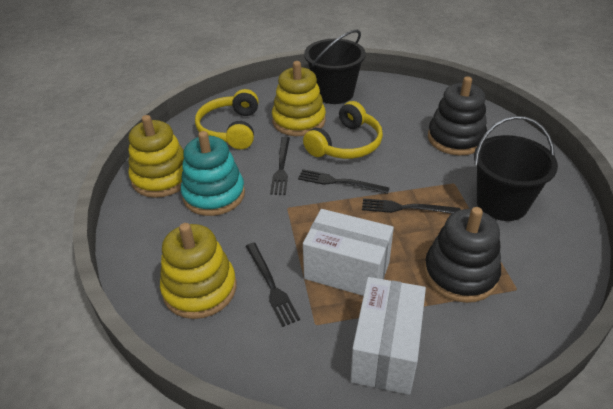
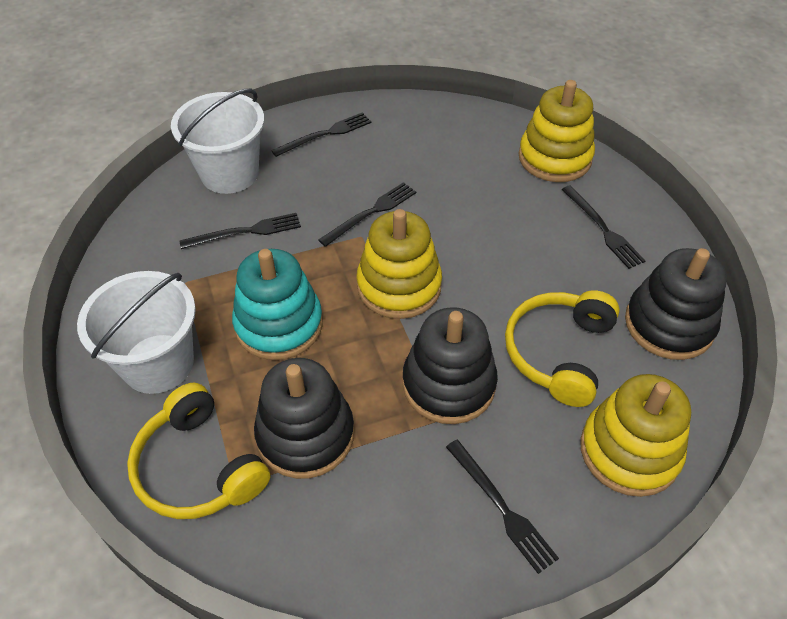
black bucket: [304,30,366,104] [474,116,558,221] = 2 -> none = 0
black fork: [246,243,300,327] [270,137,290,195] [298,169,389,194] [362,198,461,214] = 4 -> [179,213,301,249] [271,112,372,157] [319,182,416,247] [446,440,559,574] [561,185,645,269] = 5
black stacking toy: [424,207,501,303] [428,76,487,155] = 2 -> [254,358,354,479] [403,307,498,424] [625,248,727,360] = 3
white box: [303,209,394,296] [350,277,426,395] = 2 -> none = 0
white bucket: none = 0 -> [77,271,196,394] [171,89,264,194] = 2

